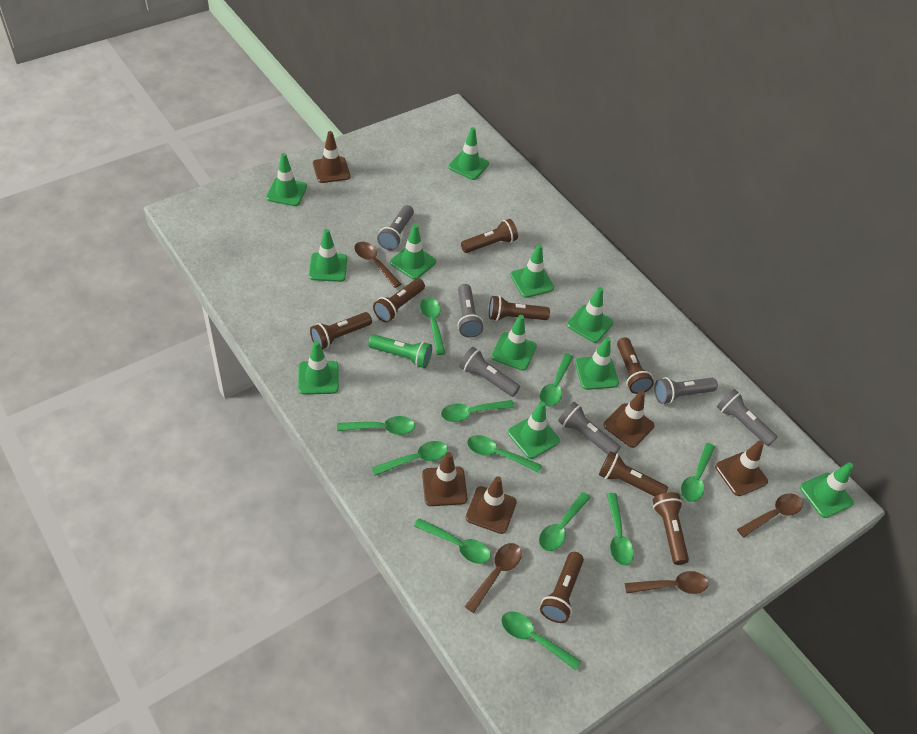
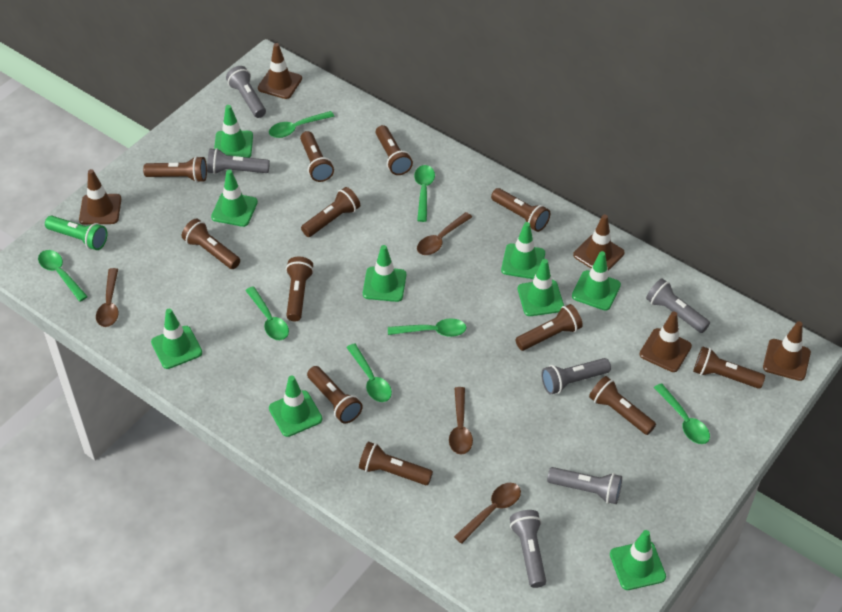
brown flashlight: [310,312,372,349] [373,279,425,323] [461,219,518,253] [489,296,550,321] [540,552,584,623] [599,451,668,497] [617,337,654,394] [653,492,689,565] = 8 -> [143,156,207,183] [182,219,240,269] [286,257,314,321] [300,131,334,182] [301,187,360,237] [307,366,363,424] [359,441,433,485] [376,125,413,175] [491,188,550,232] [516,304,583,351] [589,376,656,435] [693,346,765,389] = 12
green spoon: [337,416,415,435] [372,441,448,476] [414,518,491,564] [420,297,446,355] [441,400,514,422] [467,435,542,473] [501,611,581,671] [539,492,591,551] [540,353,573,407] [607,493,634,566] [681,443,715,502] = 11 -> [38,250,88,302] [245,286,289,340] [269,111,335,138] [346,343,392,402] [388,318,467,337] [414,165,435,222] [654,383,710,444] = 7
green traffic cone: [266,153,307,206] [298,341,339,395] [309,229,347,282] [390,224,436,280] [448,127,489,180] [491,315,537,371] [508,401,560,459] [510,244,554,298] [567,287,613,343] [575,337,619,390] [800,462,854,518] = 11 -> [151,309,202,369] [211,170,258,227] [214,105,253,158] [269,376,322,437] [363,245,406,302] [501,222,545,279] [518,259,564,316] [572,251,621,311] [610,530,666,590] = 9

